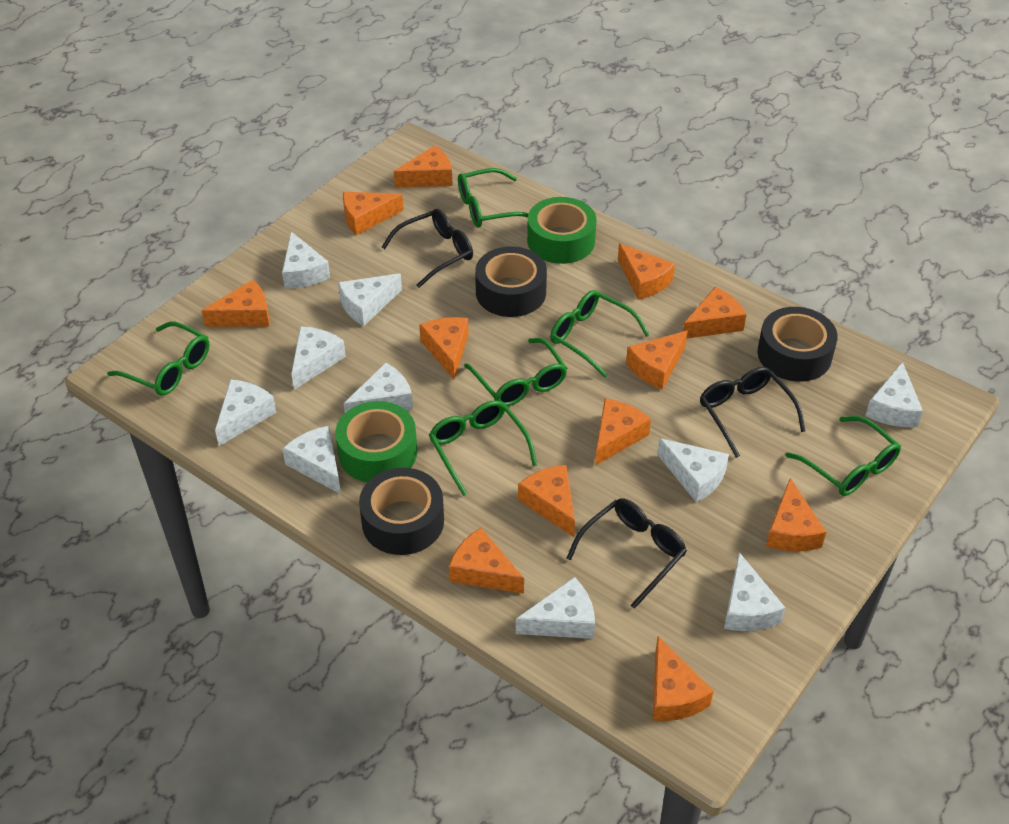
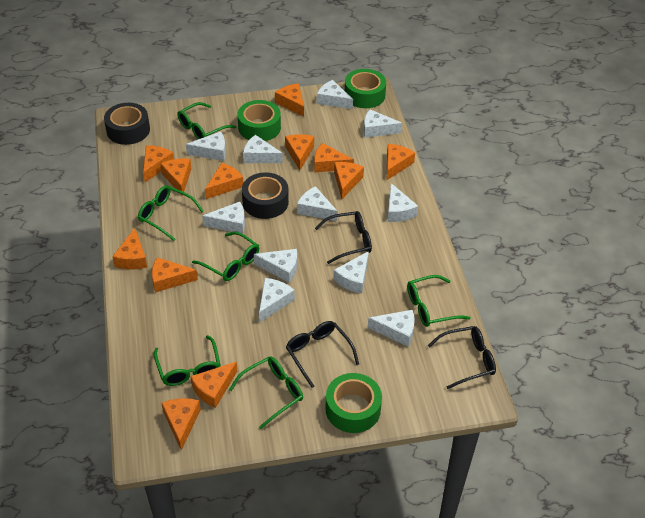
black tape: [359,468,444,555] [475,247,547,317] [757,307,838,382] = 3 -> [104,103,150,145] [242,172,289,219] = 2
green tape: [335,401,417,482] [527,197,596,264] = 2 -> [238,100,281,141] [325,373,382,433] [345,69,386,108] = 3
white cheese: [215,379,276,446] [282,231,330,288] [282,426,341,494] [291,326,346,390] [338,273,402,326] [344,362,413,413] [516,577,595,639] [657,438,729,502] [724,552,785,631] [865,362,923,427] = 10 -> [186,132,226,161] [202,202,245,234] [243,135,283,163] [254,249,297,283] [259,278,295,322] [297,186,338,221] [317,80,353,109] [334,251,369,293] [364,110,402,138] [368,310,415,346] [388,183,418,222] = 11

